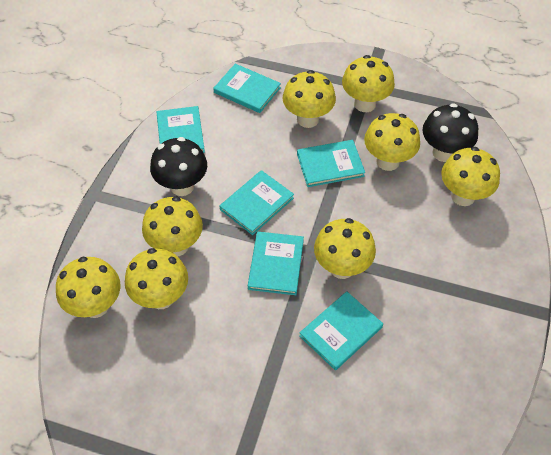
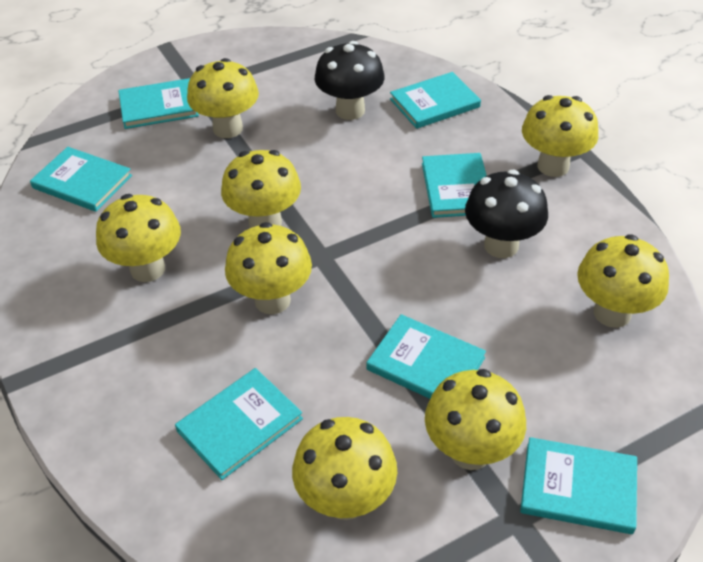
turquoise book: [156,106,205,153] [213,64,281,113] [220,170,294,235] [248,232,304,295] [297,140,365,187] [299,291,383,370] = 6 -> [30,147,132,212] [118,78,199,129] [175,368,303,480] [367,314,486,399] [390,72,481,129] [422,153,487,218] [520,437,637,534] = 7

